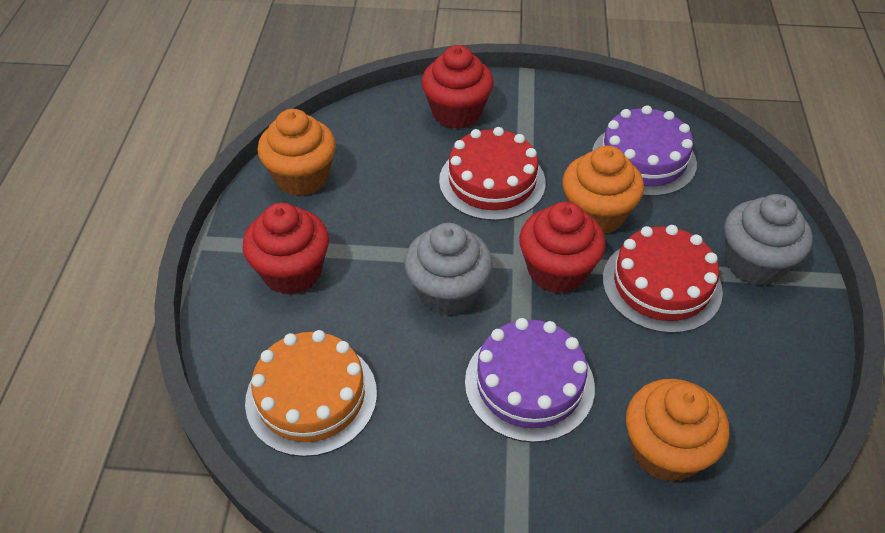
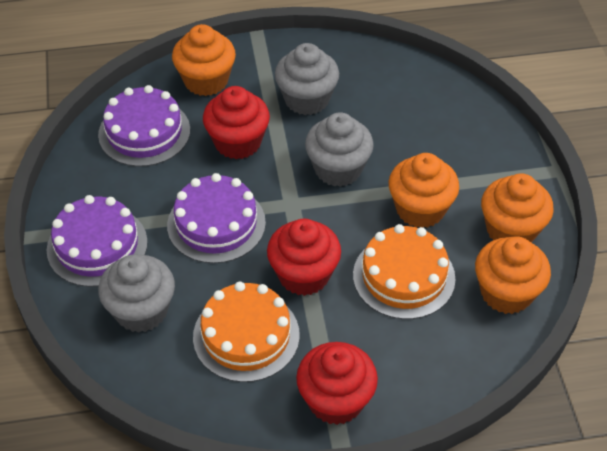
grey cupcake: [404,223,492,316] [724,194,813,286] = 2 -> [98,254,175,333] [275,43,339,115] [305,112,374,187] = 3
orange cake: [245,330,377,457] = 1 -> [193,281,300,382] [353,224,456,319] = 2
orange cupcake: [257,109,336,196] [563,146,644,234] [626,379,730,482] = 3 -> [172,24,236,96] [388,153,459,228] [475,236,551,314] [481,173,554,242] = 4
purple cake: [465,318,595,443] [592,105,697,196] = 2 -> [47,195,148,287] [98,85,190,167] [167,173,266,264] = 3
red cake: [439,127,546,221] [603,225,723,333] = 2 -> none = 0

